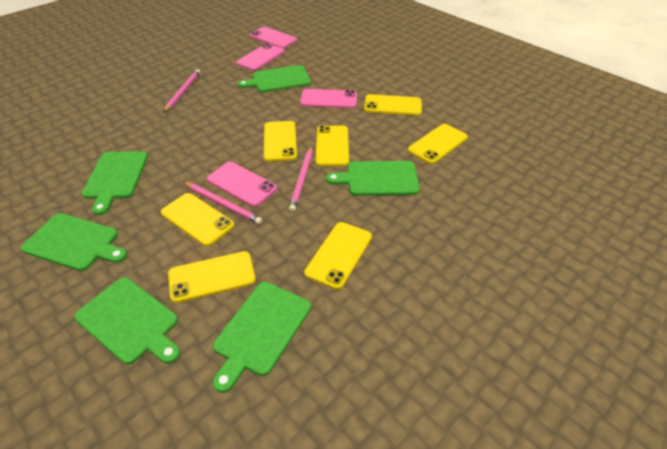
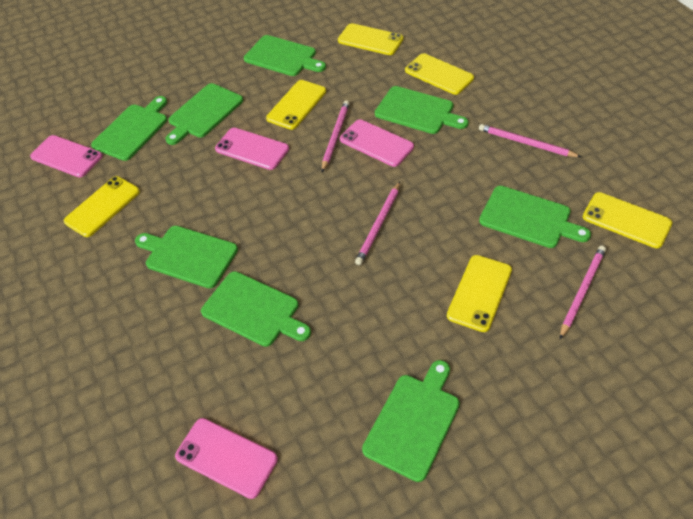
green cutting board: [21,213,127,271] [74,278,180,365] [82,151,148,215] [213,282,311,393] [238,65,311,92] [326,161,420,196] = 6 -> [91,96,167,161] [135,226,238,288] [165,83,243,145] [201,271,311,347] [244,35,326,76] [362,360,460,482] [375,86,469,134] [479,186,591,248] = 8
pink pencil: [163,69,200,113] [183,182,263,224] [289,146,313,212] = 3 -> [322,100,350,172] [355,182,400,265] [479,124,581,157] [560,246,606,339] = 4
yellow phone: [161,193,234,246] [168,251,256,303] [264,121,297,162] [304,222,372,290] [316,125,349,166] [364,94,422,116] [408,124,468,164] = 7 -> [63,176,140,237] [266,80,326,130] [338,23,404,55] [405,53,474,95] [447,255,512,332] [583,192,673,248] = 6

